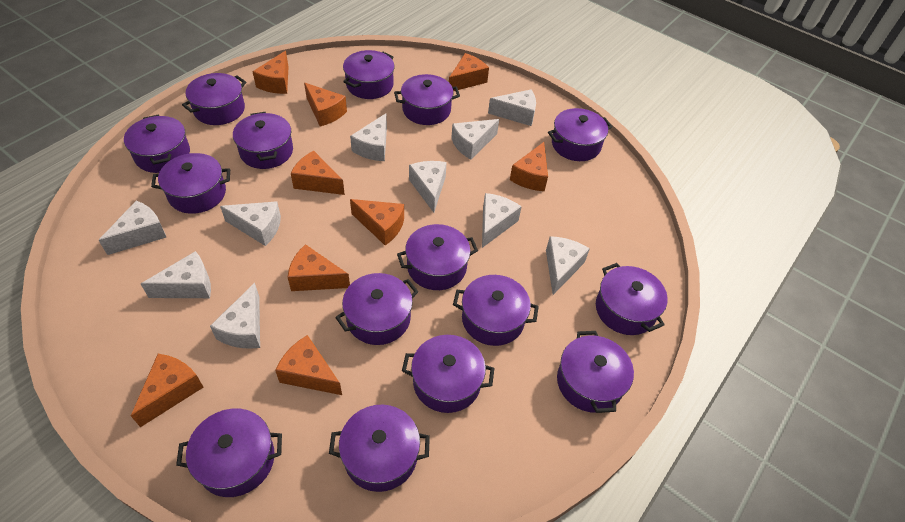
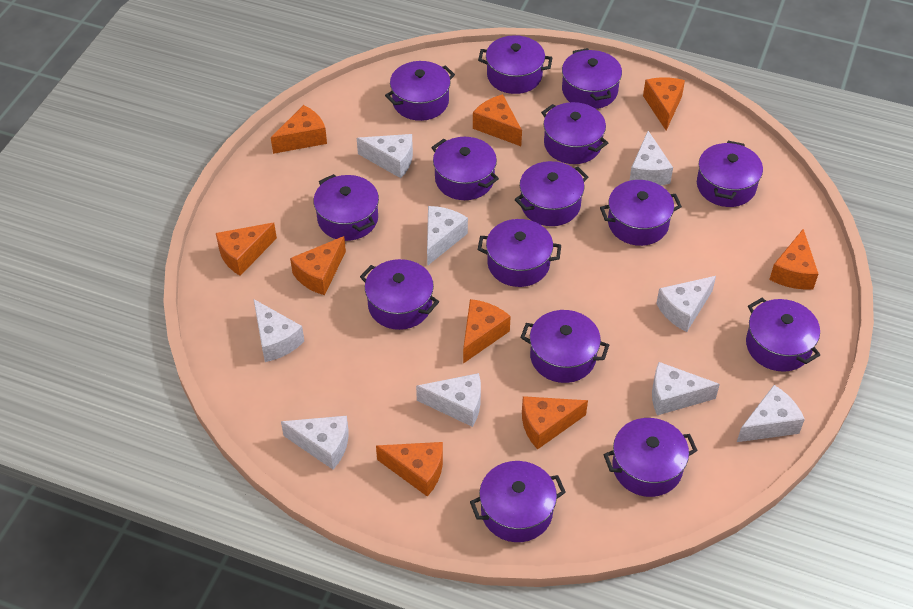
white cheese: [98,201,166,255] [141,251,211,298] [210,283,260,349] [220,201,281,246] [350,113,387,161] [409,161,447,213] [451,119,499,160] [482,193,522,248] [488,89,536,126] [546,236,590,295] = 10 -> [254,299,304,362] [281,416,349,469] [357,134,413,178] [416,373,481,427] [427,206,468,266] [629,131,673,185] [652,362,720,415] [656,276,716,332] [737,385,805,442] = 9

